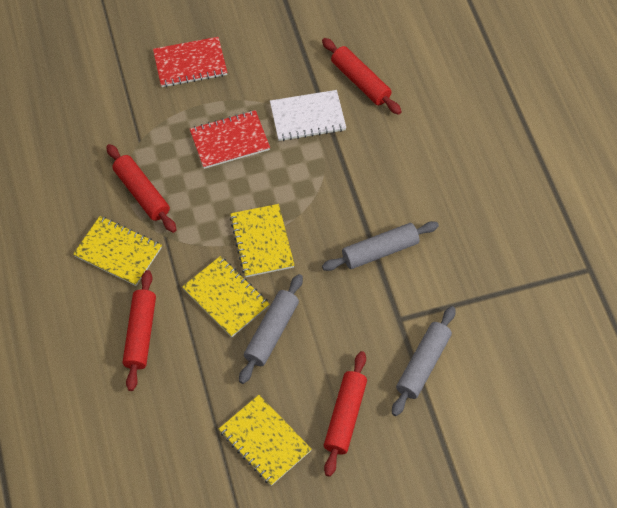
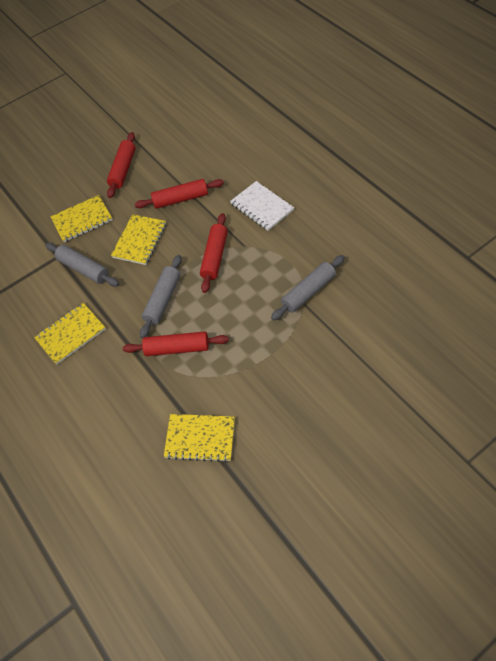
red notebook: [153,37,227,87] [190,110,270,169] = 2 -> none = 0

